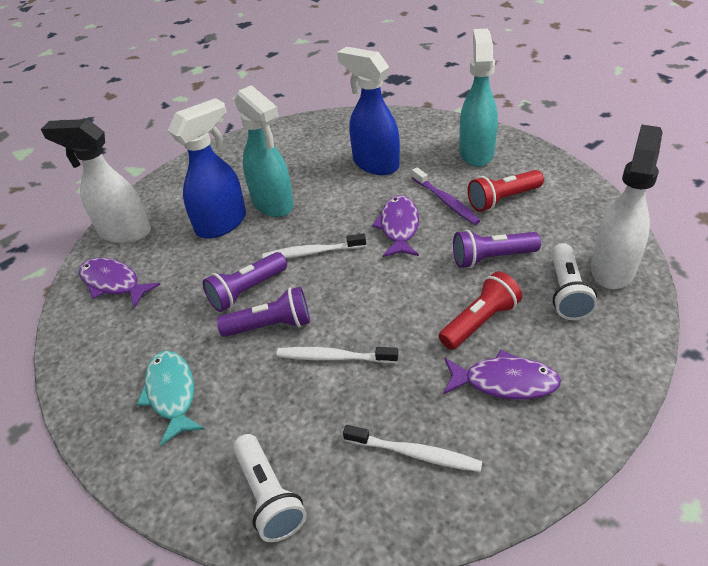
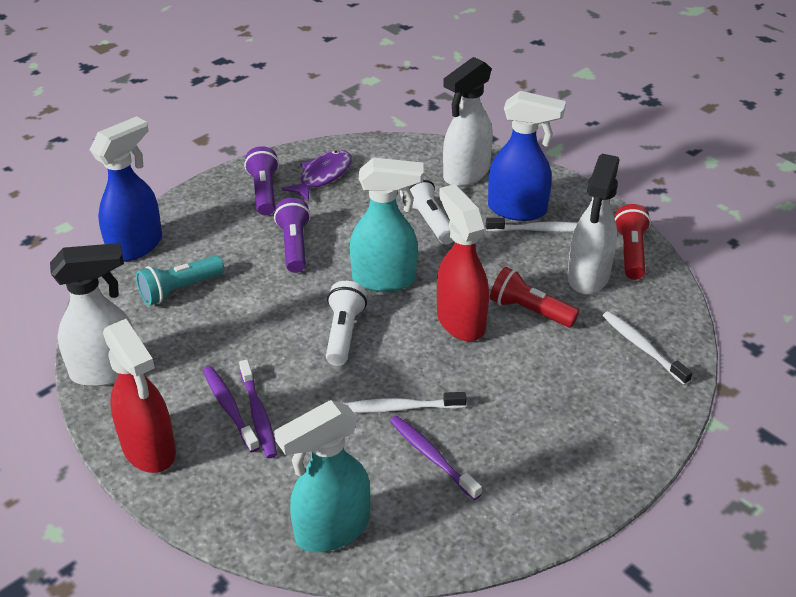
purple fish: [79,258,161,308] [372,195,419,257] [443,349,561,400] = 3 -> [282,150,352,201] = 1
purple flashlight: [203,252,287,312] [217,286,310,337] [453,230,541,268] = 3 -> [244,146,279,215] [274,198,311,273] = 2
purple toothbrush: [412,167,480,225] = 1 -> [203,366,260,452] [239,360,277,458] [390,416,482,500] = 3
red spray bottle: none = 0 -> [103,319,176,473] [437,184,489,341] = 2
turquoise fish: [137,351,205,446] = 1 -> none = 0
turquoise flashlight: none = 0 -> [136,255,224,305] = 1
white spray bottle: [41,119,151,243] [591,124,663,289] = 2 -> [50,243,134,387] [443,57,493,187] [567,154,619,294] = 3

